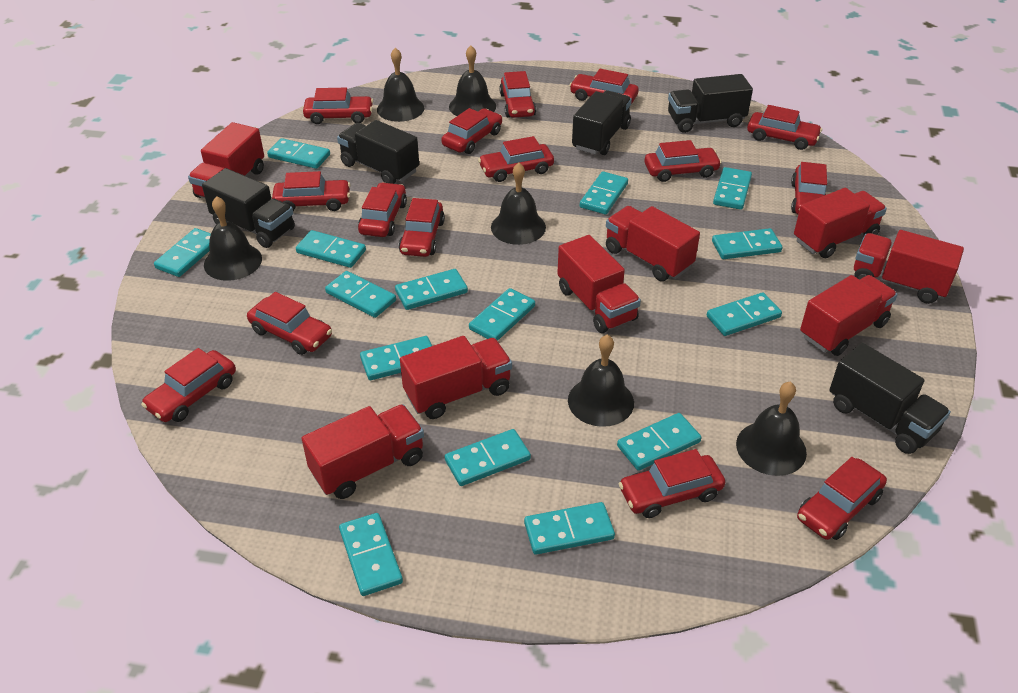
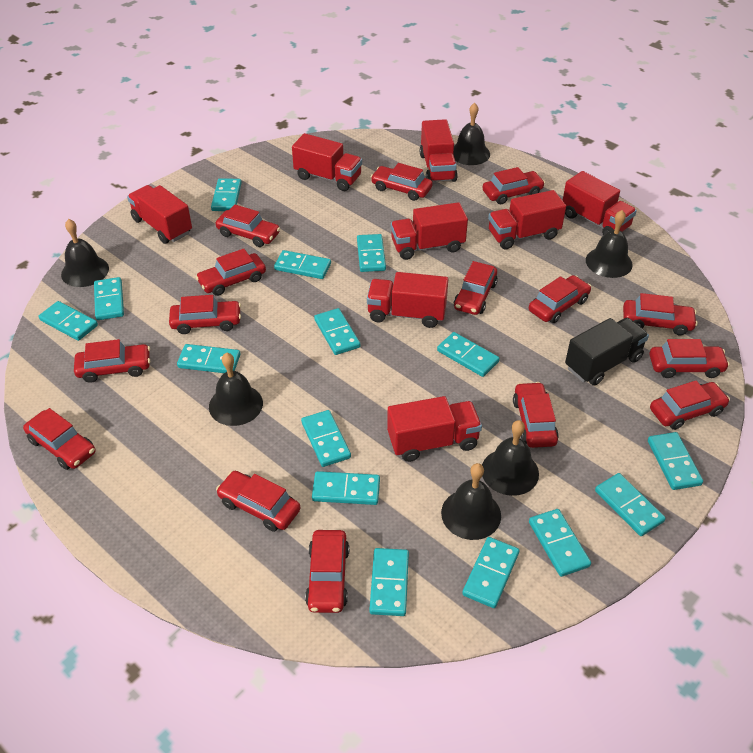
black truck: [202,168,295,248] [337,120,419,184] [572,91,632,155] [668,74,753,133] [829,343,951,454] = 5 -> [565,318,649,386] = 1

